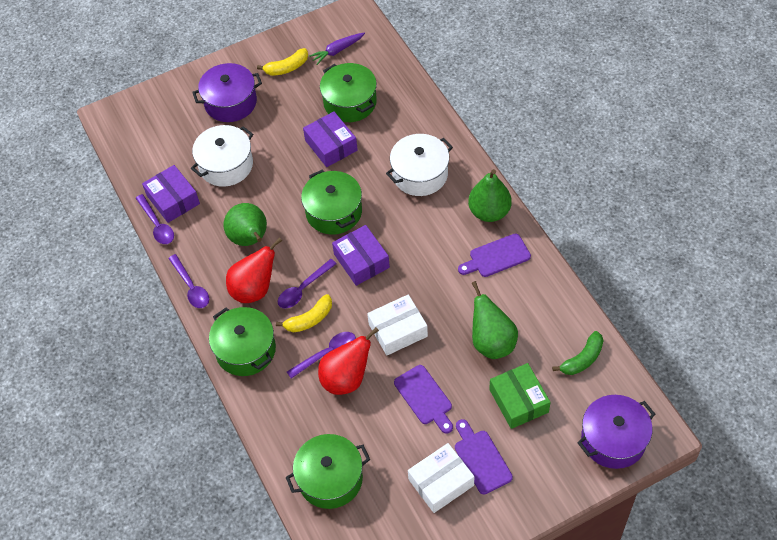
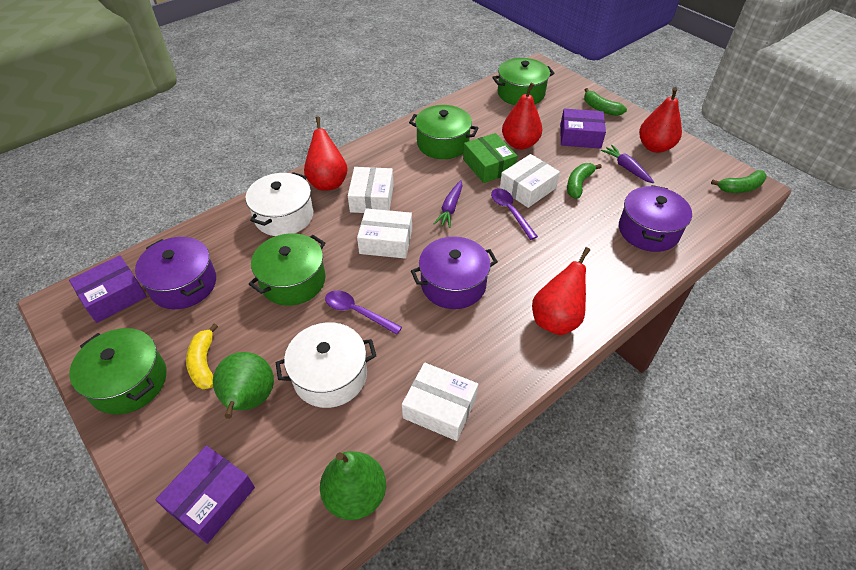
green banana: [552,331,603,375] = 1 -> [567,163,602,199] [584,88,627,116] [711,170,767,193] = 3
green pear: [223,203,267,246] [468,169,512,222] [472,281,518,359] = 3 -> [213,352,274,419] [320,451,386,520] = 2
purple carrot: [309,33,365,65] = 1 -> [434,180,463,228] [601,145,654,184] = 2
purple cutting board: [394,365,453,434] [455,419,513,494] [458,234,531,277] = 3 -> none = 0
purple pot: [192,63,262,122] [578,395,655,469] = 2 -> [135,237,216,309] [411,236,498,309] [619,185,692,252] = 3
purple spoon: [136,194,174,244] [168,254,209,308] [278,259,337,309] [287,332,356,379] = 4 -> [325,290,402,335] [491,188,538,240] = 2
red pear: [226,237,282,303] [318,327,379,395] = 2 -> [304,116,348,191] [502,83,542,150] [532,247,590,335] [639,87,682,153] = 4
white box: [367,294,428,355] [408,443,474,513] = 2 -> [348,167,394,213] [357,208,412,259] [402,363,478,441] [500,154,560,208] = 4
yellow banana: [257,48,308,76] [276,294,332,332] = 2 -> [186,324,218,389] = 1

